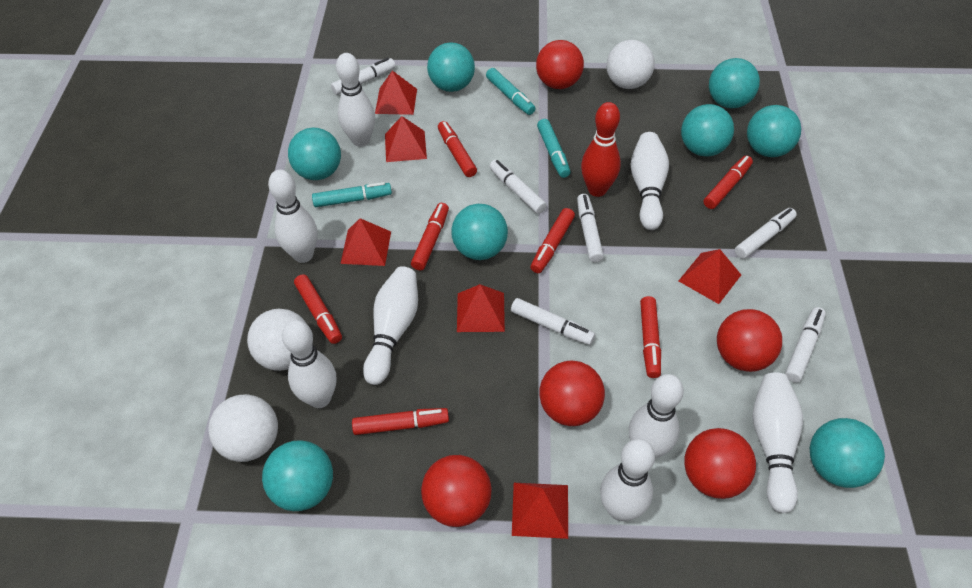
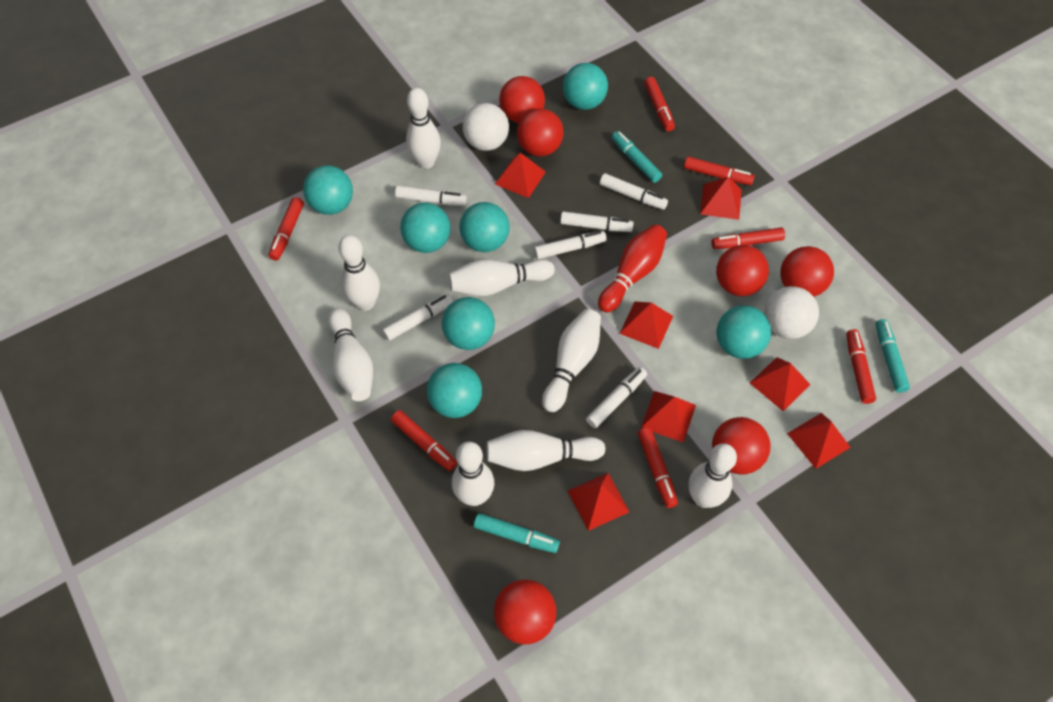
red ball: [421,455,492,527] [536,40,584,89] [539,361,605,426] [684,428,756,499] [717,309,782,372] = 5 -> [494,580,556,644] [499,76,545,123] [517,108,564,157] [712,417,771,475] [716,245,769,296] [780,246,834,297] = 6
red pyramid: [340,218,391,266] [375,71,417,115] [385,116,427,162] [457,284,505,332] [512,483,568,539] [679,249,741,304] = 6 -> [495,153,546,198] [568,473,629,531] [619,302,673,349] [641,391,696,443] [700,177,742,220] [750,357,811,411] [787,413,851,469] = 7
turquoise ball: [262,440,333,511] [288,127,341,180] [427,42,475,92] [451,204,508,260] [681,104,734,156] [709,58,760,108] [747,105,801,157] [810,418,885,488] = 8 -> [303,165,353,215] [400,203,450,253] [427,363,482,418] [442,297,495,350] [460,202,510,252] [563,63,608,110] [716,305,771,359] = 7
white ball: [208,394,278,462] [247,309,307,371] [606,40,655,89] = 3 -> [463,103,509,151] [764,286,819,339] = 2

